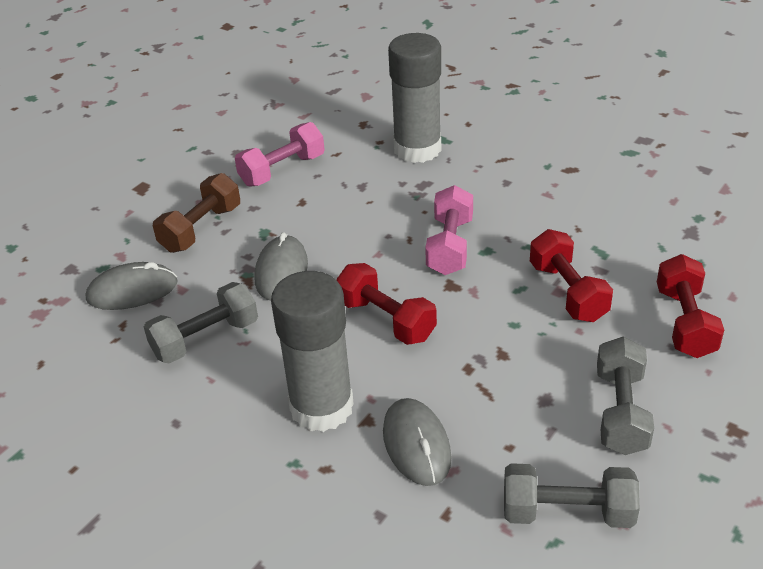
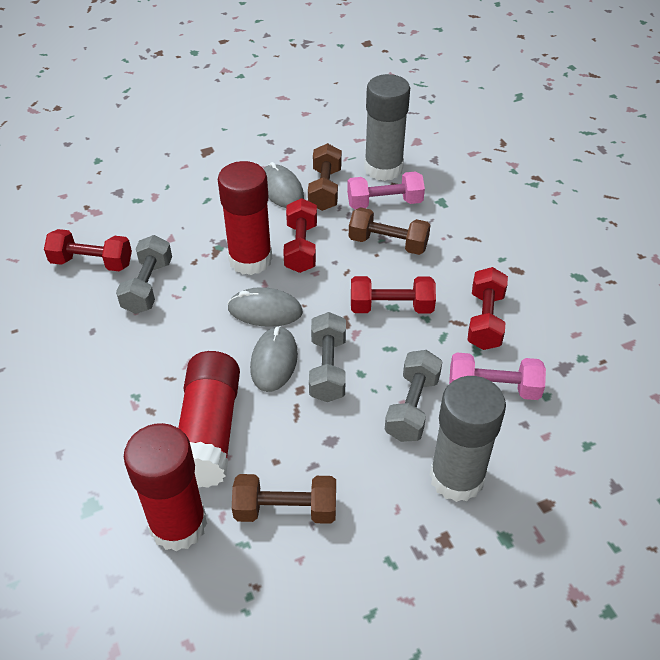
brown dumbbell: [153,173,240,253] = 1 -> [232,474,336,524] [308,143,342,211] [349,207,431,255] = 3
red dumbbell: [336,263,437,345] [530,229,613,322] [657,254,724,358] = 3 -> [44,229,132,271] [283,198,317,273] [351,276,436,314] [468,267,508,350] = 4
red glue stick: none = 0 -> [124,423,207,552] [178,351,240,488] [218,161,272,275] = 3

